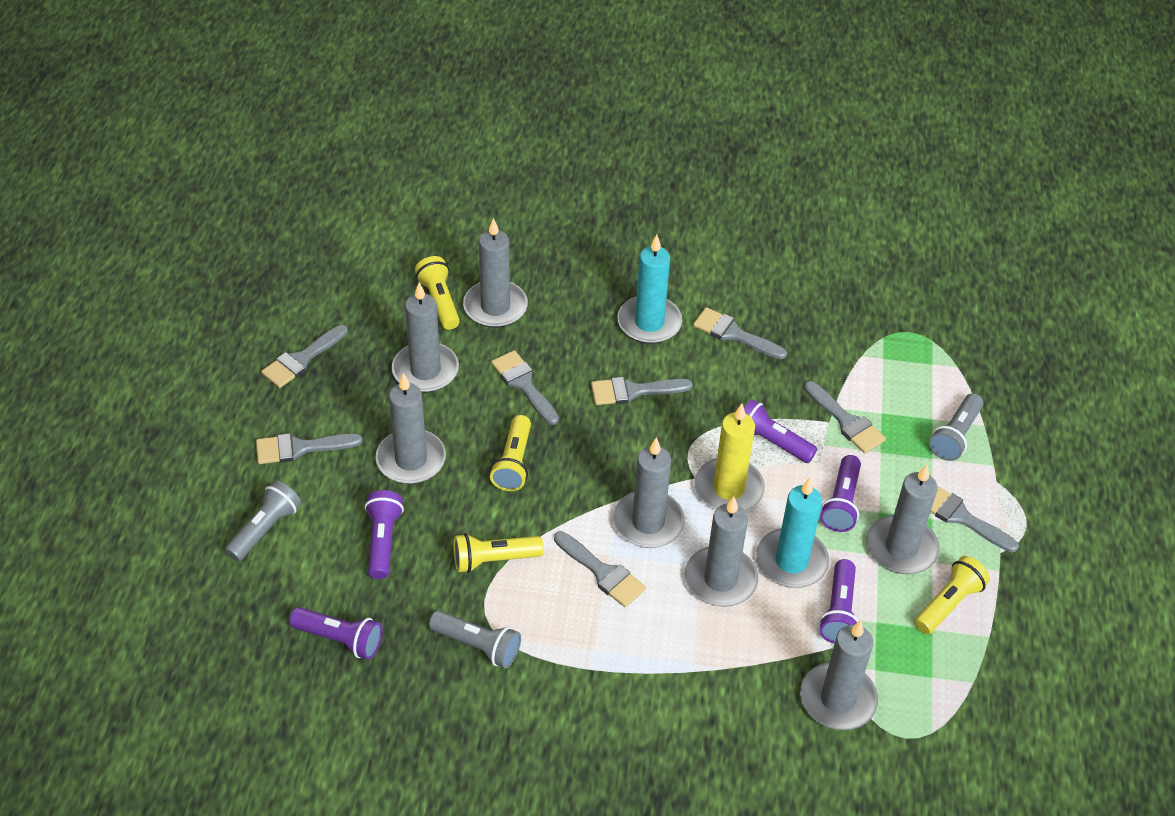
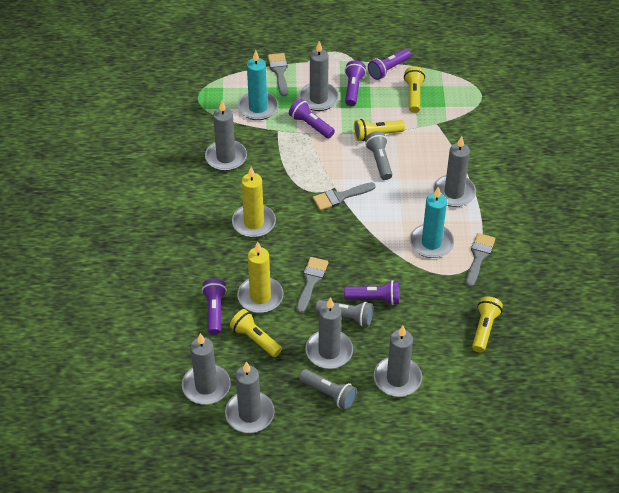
grey brush: [256,433,362,464] [261,325,348,388] [491,350,559,425] [554,531,646,607] [591,377,693,405] [693,307,787,359] [804,381,886,453] [931,486,1019,552] = 8 -> [268,53,288,96] [296,257,328,313] [313,182,376,211] [466,233,495,287] = 4
yellow candle: [694,403,765,511] = 1 -> [232,167,276,238] [237,242,283,313] = 2

